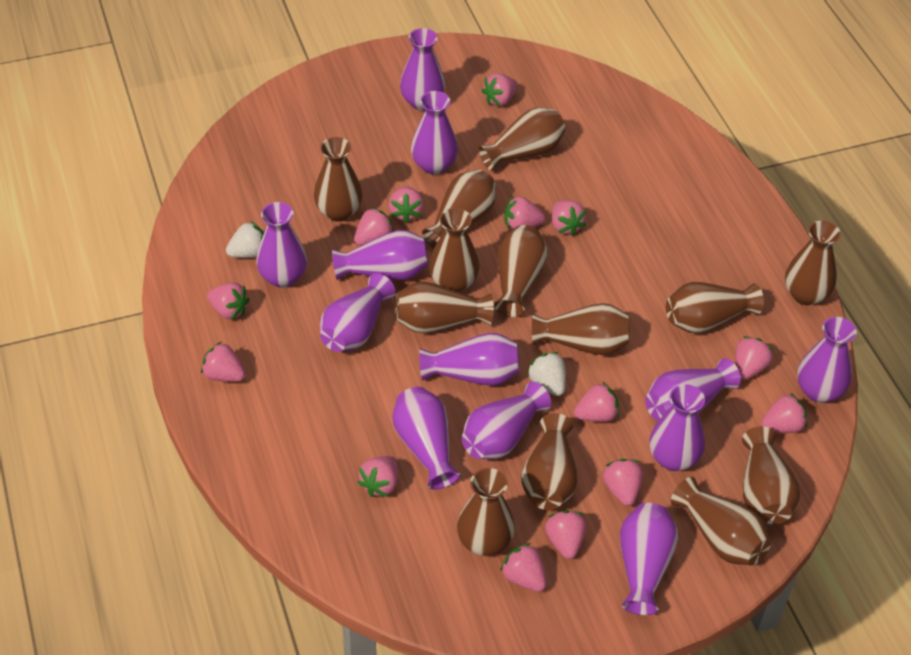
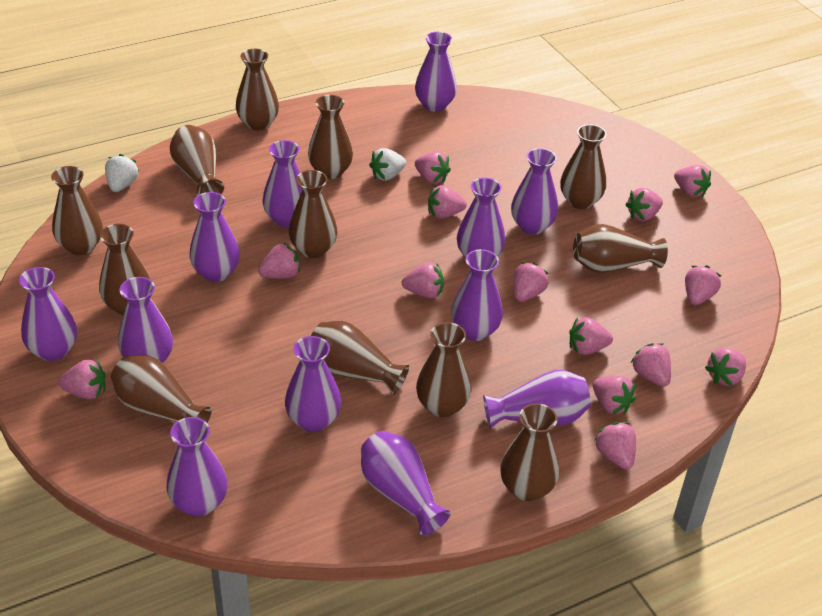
brown vase: [314,137,363,222] [395,281,494,333] [422,169,496,248] [429,208,479,292] [457,468,515,556] [478,108,566,172] [494,225,547,317] [521,413,578,510] [532,303,629,355] [666,282,764,333] [671,477,771,565] [742,426,800,525] [785,220,841,305] = 13 -> [51,166,103,255] [99,224,150,315] [111,355,212,422] [170,125,224,196] [236,49,279,131] [289,170,337,258] [308,95,353,179] [311,321,409,395] [416,322,472,417] [501,403,559,501] [560,124,606,209] [573,224,668,273] = 12

